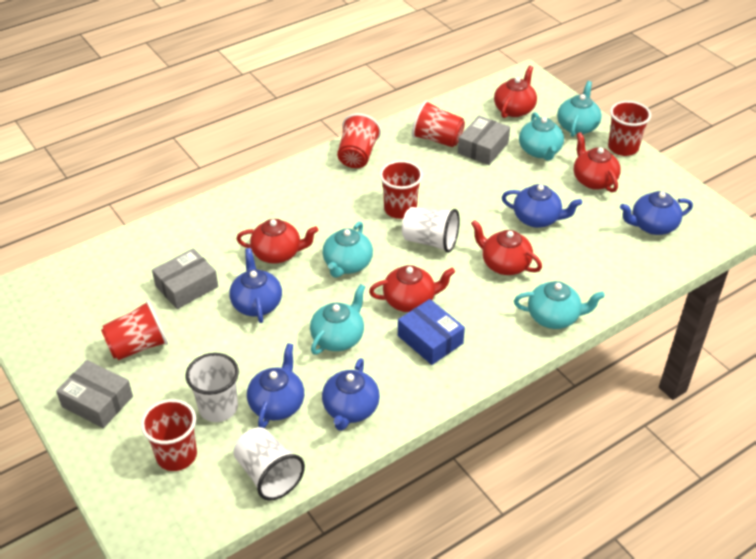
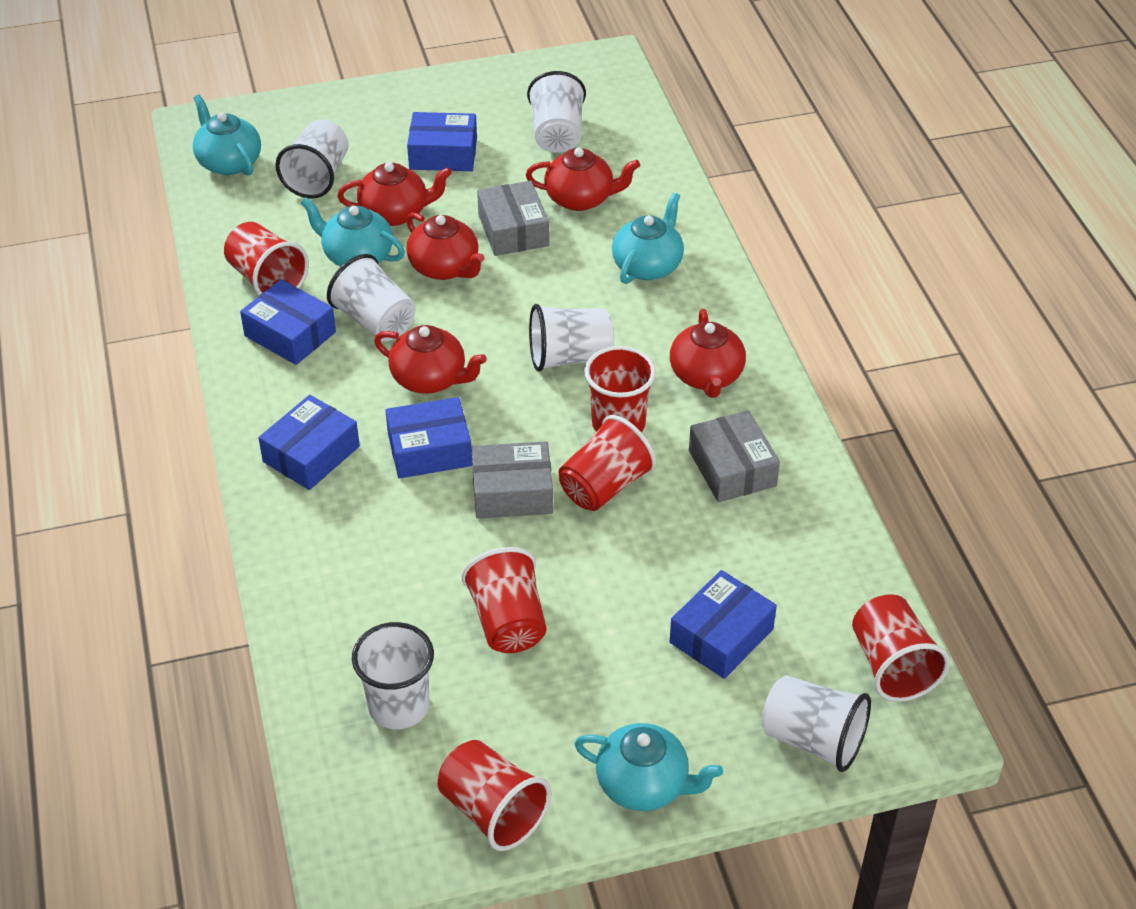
blue box: [398,299,465,365] = 1 -> [240,279,336,365] [258,395,360,490] [385,397,472,479] [407,112,477,171] [670,570,777,679] = 5
blue teapot: [229,248,282,323] [247,343,304,428] [322,358,380,431] [502,184,582,228] [620,191,693,235] = 5 -> none = 0
turquoise teapot: [310,284,365,355] [322,222,373,278] [514,281,605,329] [519,112,564,161] [557,81,602,137] = 5 -> [193,94,261,176] [301,198,405,267] [575,723,723,811] [612,192,684,284] = 4
white cup: [186,353,239,422] [233,427,305,501] [402,207,460,253] = 3 -> [275,119,349,199] [327,254,416,341] [352,622,434,729] [527,71,586,153] [529,304,614,372] [762,675,871,772] = 6

